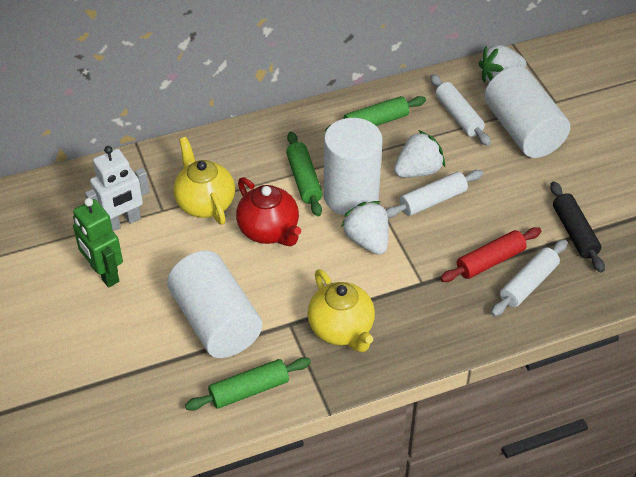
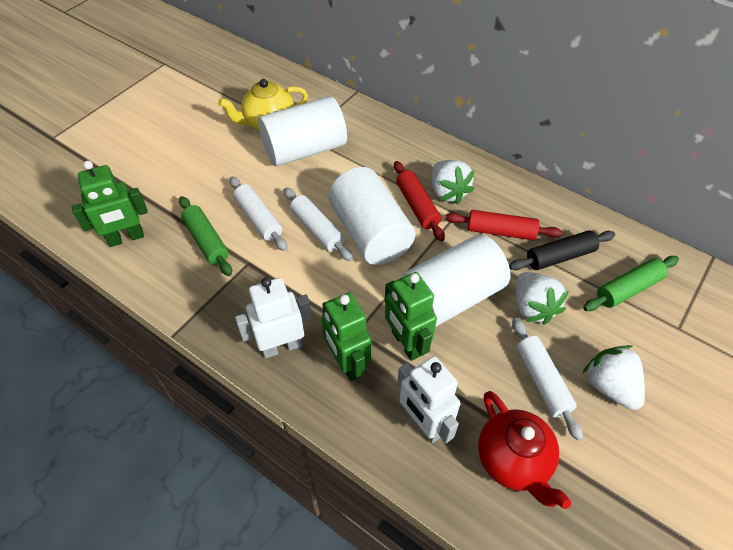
green robot: [73,198,123,287] = 1 -> [72,161,148,247] [321,293,371,381] [385,272,437,361] = 3
green rolling pin: [185,357,311,411] [286,132,323,216] [325,96,426,131] = 3 -> [179,196,232,276] [583,256,679,311] = 2
red rolling pin: [440,227,541,282] = 1 -> [394,161,445,241] [445,210,562,240] = 2
white robot: [85,146,150,231] = 1 -> [235,277,312,358] [397,356,461,444] = 2
yellow teapot: [173,137,235,225] [307,269,375,352] = 2 -> [218,79,308,131] = 1

